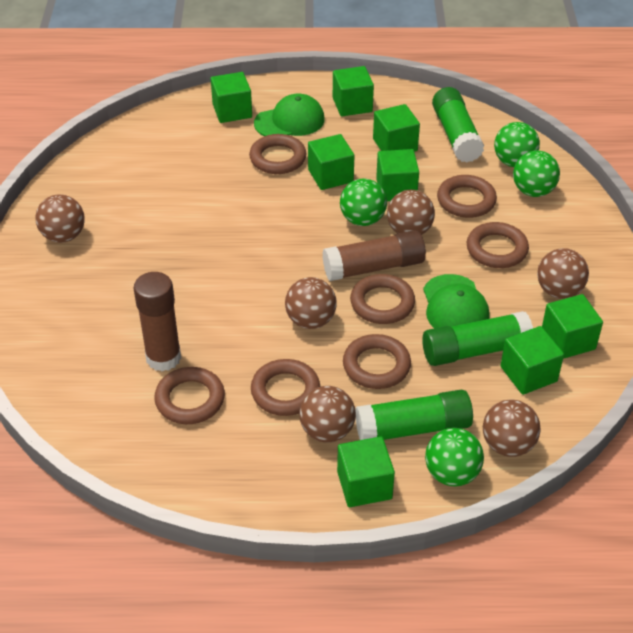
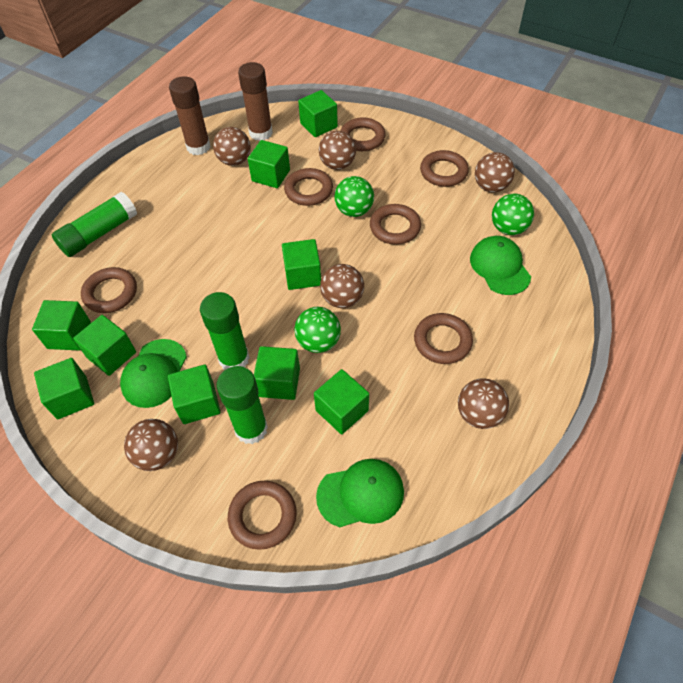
green ball: [340,179,387,226] [425,428,484,486] [494,122,540,167] [513,150,560,197] = 4 -> [294,307,341,353] [334,176,374,217] [492,194,534,235] = 3
green cap: [254,94,325,136] [423,274,490,328] = 2 -> [120,339,187,408] [316,459,404,527] [470,236,531,295] = 3
green cube: [211,72,252,123] [308,134,354,190] [333,66,374,116] [337,436,395,507] [373,104,420,152] [376,149,419,201] [500,326,564,395] [542,294,603,359] = 8 -> [32,300,91,351] [34,358,94,419] [73,315,136,376] [168,364,221,424] [248,140,290,188] [254,346,300,400] [282,239,321,290] [298,90,338,137] [314,369,369,435] = 9

